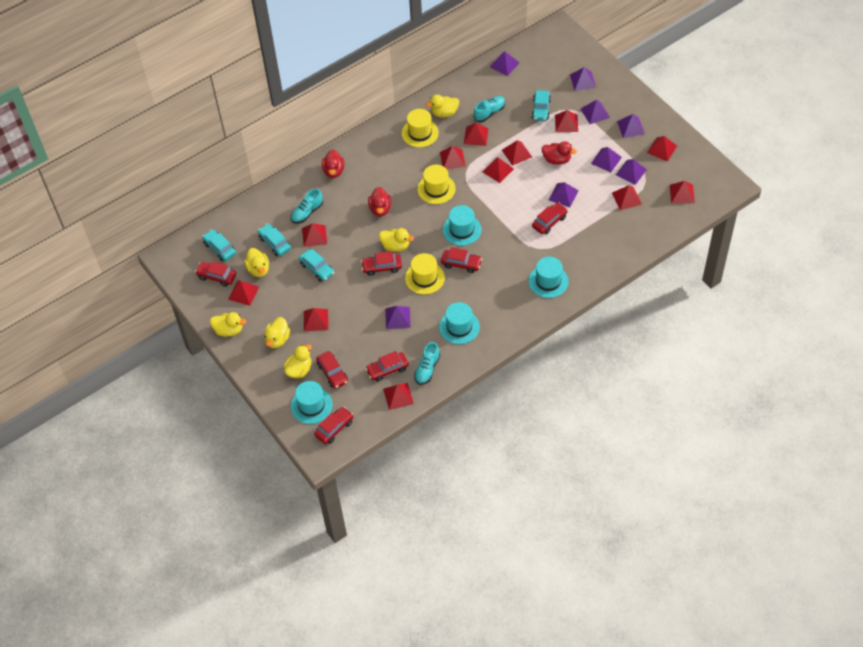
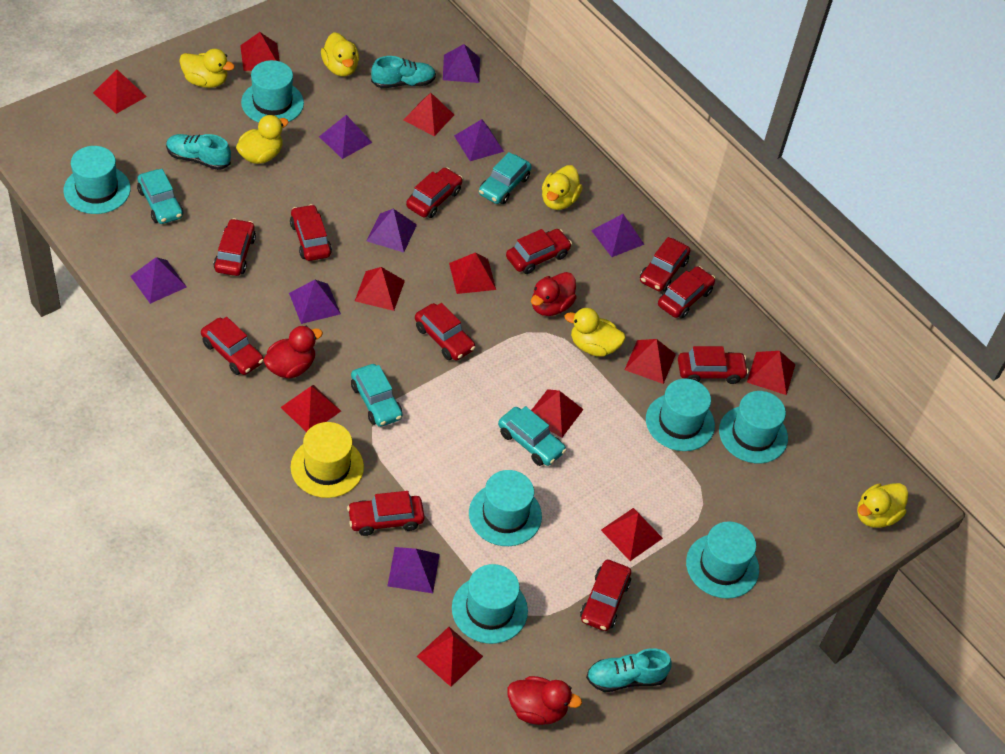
red car: [195,261,236,287] [314,407,353,444] [316,351,348,389] [361,251,402,276] [365,351,409,382] [441,247,482,273] [532,203,568,234] = 7 -> [201,317,264,375] [213,218,256,276] [290,204,332,261] [347,491,425,536] [406,167,463,218] [415,303,476,361] [506,229,572,274] [580,560,631,631] [640,237,690,292] [658,266,715,319] [678,346,749,384] = 11
red pyramid: [228,281,259,306] [302,223,327,247] [304,308,328,331] [383,383,414,410] [440,146,466,169] [464,123,488,146] [482,157,514,183] [502,140,532,166] [555,110,578,132] [612,185,642,210] [647,136,677,161] [670,181,695,203] = 12 -> [93,69,147,114] [240,32,280,71] [280,385,341,432] [355,267,405,311] [403,93,454,136] [417,627,483,687] [449,252,496,294] [531,389,584,438] [601,508,663,561] [625,339,676,384] [747,351,795,395] = 11
turquoise hat: [291,381,333,424] [439,302,480,344] [443,205,482,246] [529,257,569,298] = 4 -> [63,146,131,214] [241,60,304,123] [452,564,528,644] [469,470,542,546] [646,379,715,451] [686,521,759,599] [719,391,788,463] = 7
yellow hat: [402,109,439,148] [405,253,445,295] [417,165,456,204] = 3 -> [291,422,364,498] = 1

